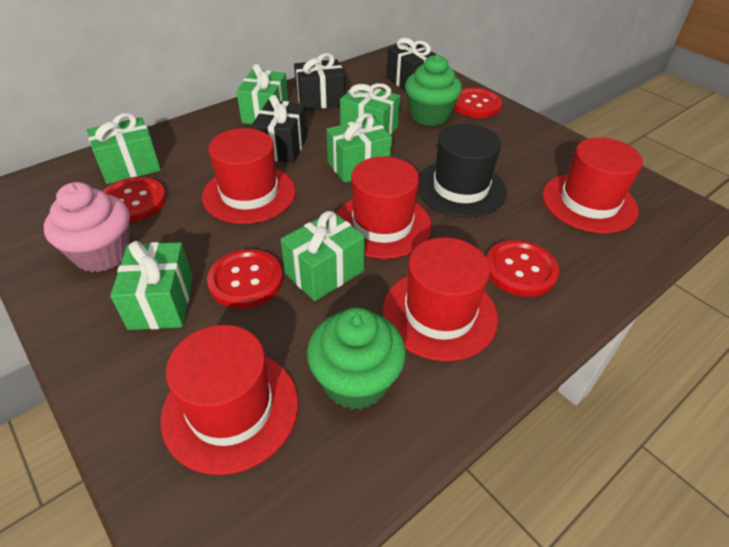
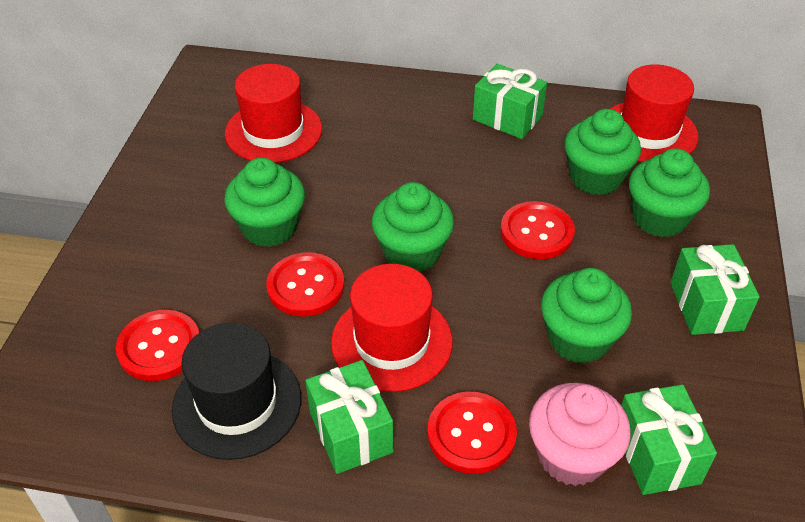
black gift: [251,95,307,163] [294,53,345,110] [386,38,436,91] = 3 -> none = 0
green cupcake: [307,308,406,410] [405,54,462,126] = 2 -> [224,158,305,247] [372,182,454,272] [541,268,632,364] [564,109,641,195] [629,148,710,237] = 5
green gift: [87,113,161,184] [110,241,193,330] [236,64,288,124] [280,211,365,301] [326,113,392,183] [340,83,400,135] = 6 -> [306,360,394,474] [473,64,547,139] [621,385,717,495] [671,244,760,335] = 4
red hat: [161,325,298,475] [202,128,296,224] [337,156,432,259] [382,237,498,361] [542,137,643,233] = 5 -> [225,64,322,163] [331,264,453,392] [610,64,699,162] = 3

